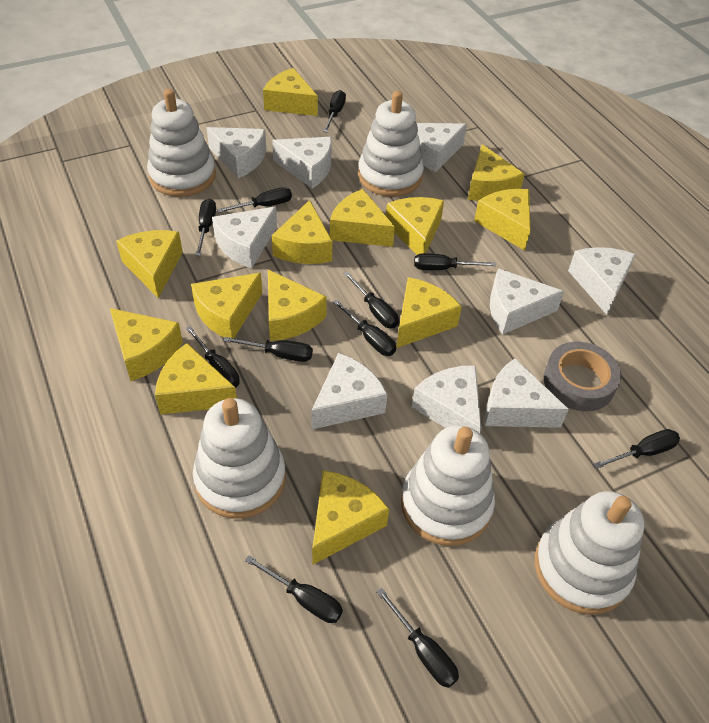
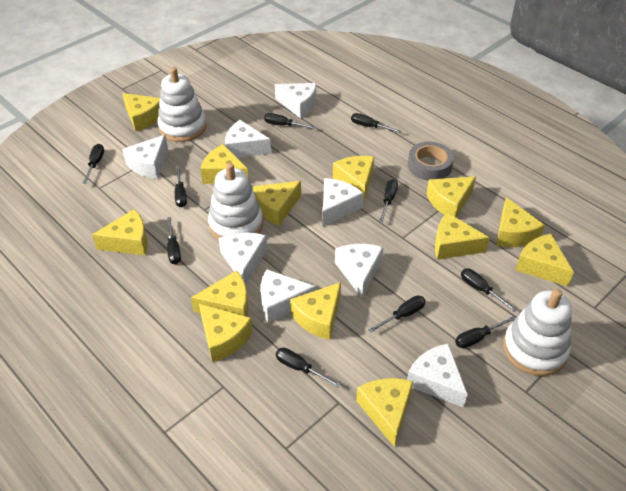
black screwdriver: [186,326,240,388] [195,199,216,256] [217,187,292,213] [223,337,313,362] [245,555,343,623] [323,90,346,132] [333,299,396,356] [344,271,399,328] [376,588,459,688] [414,253,496,270] [594,429,680,469] = 11 -> [83,144,104,184] [167,217,181,264] [175,166,187,207] [264,113,316,129] [276,348,340,387] [351,113,402,133] [368,295,426,332] [379,179,398,222] [455,316,516,348] [461,269,517,312] = 10
white cheese: [206,127,266,178] [212,206,277,268] [272,137,332,188] [311,353,387,430] [412,365,482,433] [417,123,467,172] [485,358,569,428] [490,268,564,335] [568,247,636,315] = 9 -> [122,135,168,179] [219,232,267,285] [225,120,271,158] [261,269,316,323] [275,83,316,119] [323,178,364,226] [335,244,383,298] [407,344,468,408] = 8
white stacking toy: [147,89,216,197] [193,398,286,519] [358,91,424,197] [401,425,495,546] [535,491,644,615] = 5 -> [158,67,207,142] [208,163,263,240] [503,289,572,376] = 3

